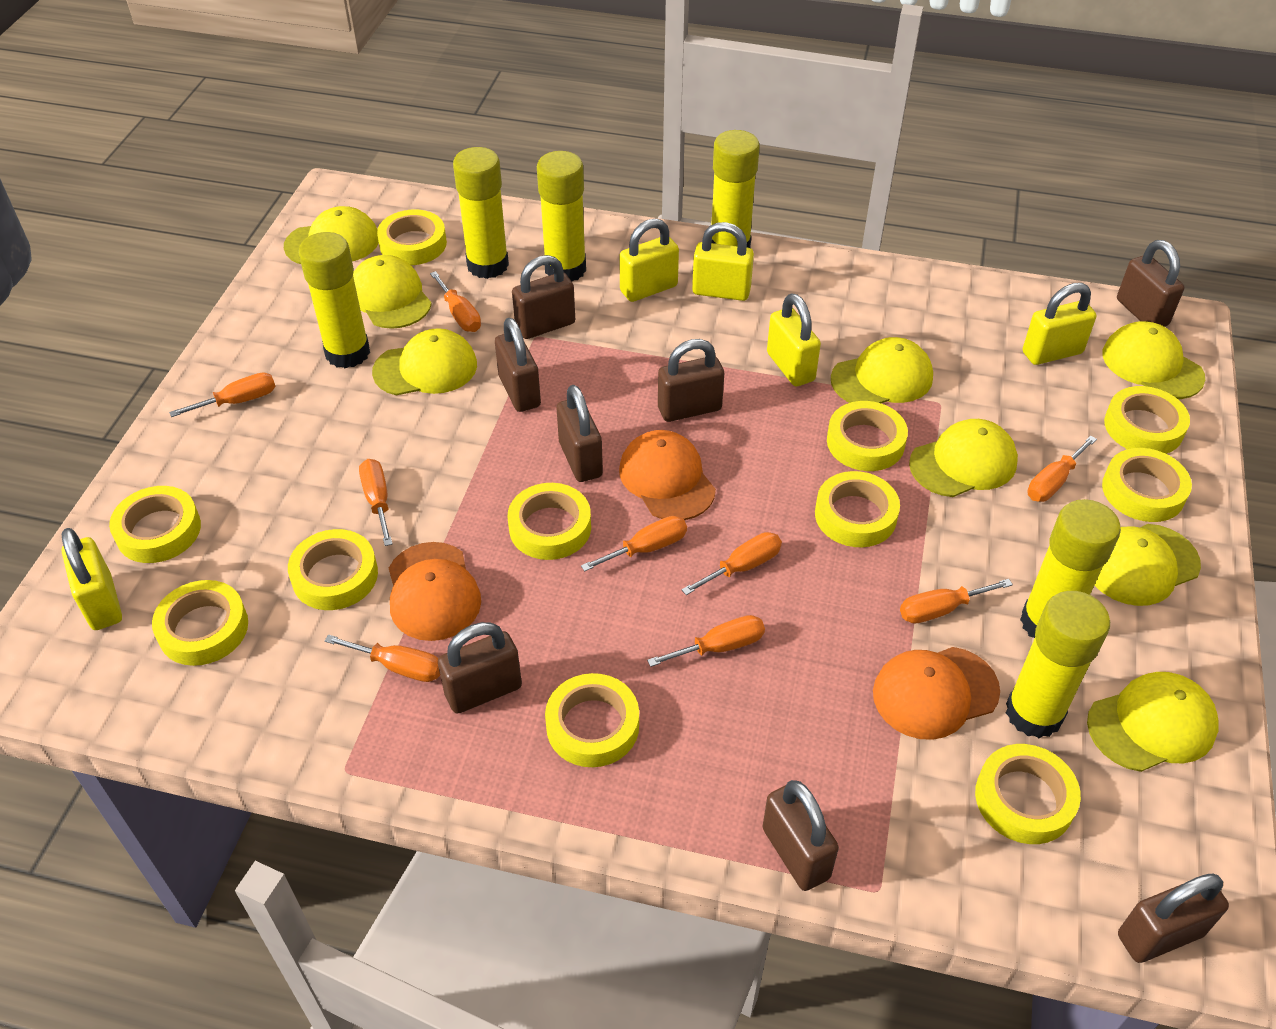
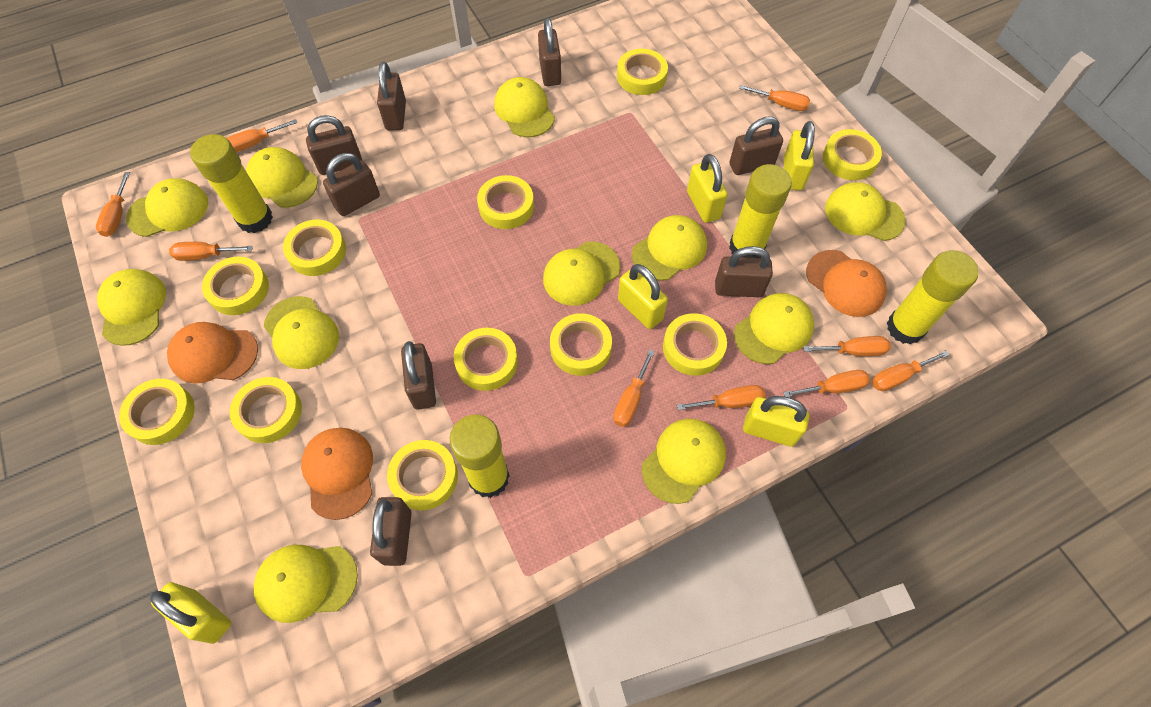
yellow cap: [284,206,379,264] [353,255,432,329] [372,328,477,395] [831,337,933,403] [909,419,1018,497] [1087,672,1219,772] [1094,524,1201,606] [1103,321,1205,399] = 8 -> [97,269,166,346] [126,178,208,237] [246,147,318,208] [254,545,358,623] [264,296,339,369] [494,77,555,137] [543,241,620,306] [632,215,707,281] [642,419,726,504] [734,293,814,364] [825,182,906,241] = 11
yellow glue stick: [298,232,370,368] [453,147,509,279] [537,151,586,281] [711,130,760,248] [1006,591,1110,738] [1020,499,1121,638] = 6 -> [190,134,273,233] [450,414,510,498] [729,164,792,258] [887,250,979,345] = 4

